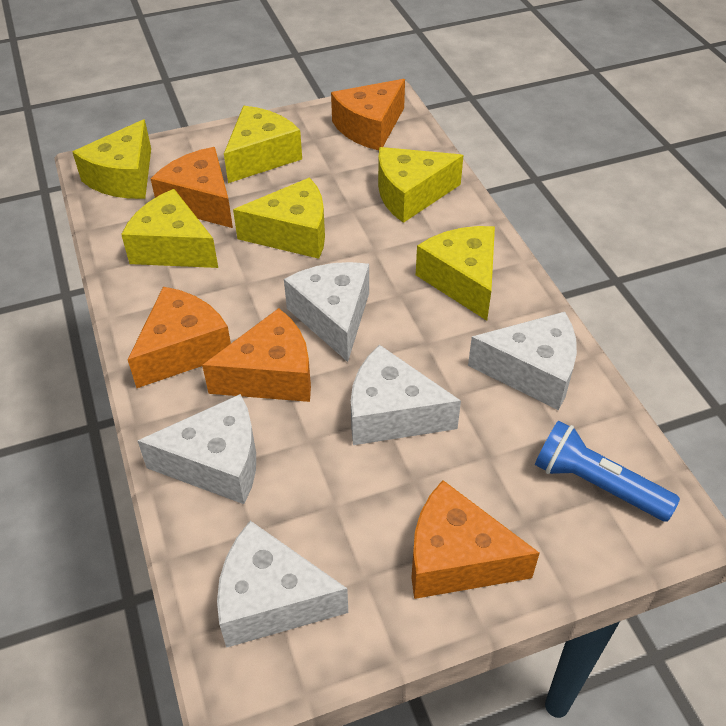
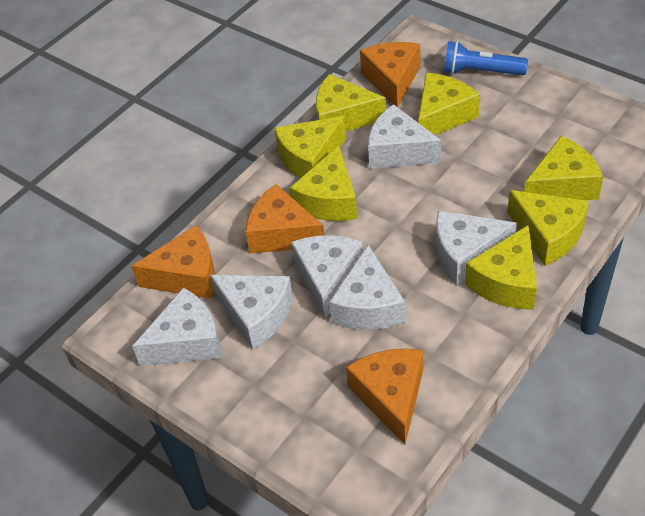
orange cheese: [128,287,231,388] [151,147,233,228] [202,308,311,402] [331,79,405,150] [411,480,540,599] = 5 -> [131,225,215,299] [245,184,324,254] [346,349,423,444] [360,42,420,107] = 4
white cheese: [137,394,256,504] [217,521,348,648] [284,262,369,362] [351,345,461,445] [468,312,577,410] = 5 -> [132,287,222,366] [210,275,293,349] [291,235,363,319] [329,245,405,330] [368,104,442,169] [436,211,517,285] = 6
yellow cheese: [73,119,151,199] [121,189,218,268] [224,106,302,183] [233,178,325,259] [378,147,464,223] [416,226,495,321] = 6 -> [274,116,346,178] [290,146,357,221] [316,74,386,131] [418,73,480,135] [465,225,537,310] [507,190,589,266] [524,136,603,200] = 7

